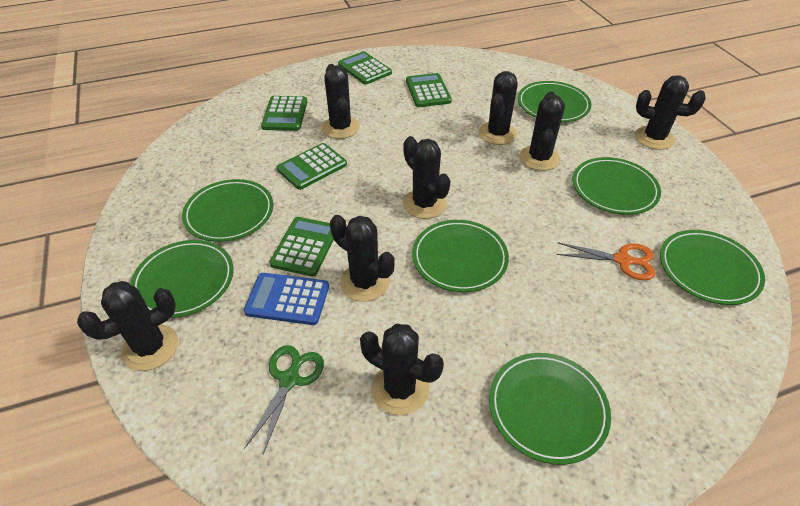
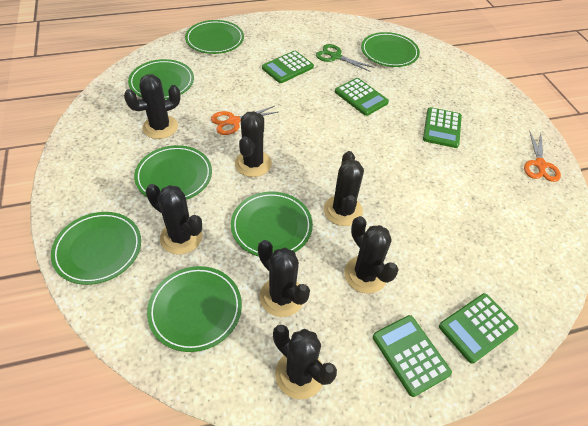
black cactus: [77,281,178,371] [322,64,360,139] [330,215,395,302] [360,324,444,415] [403,136,450,219] [479,71,517,145] [520,91,565,171] [635,75,706,150] = 8 -> [124,74,181,139] [146,184,202,254] [235,111,272,177] [258,240,310,317] [273,325,337,400] [324,151,364,226] [344,216,399,294] = 7
blue calculator: [244,273,329,325] = 1 -> none = 0
orange scissors: [556,242,655,280] = 1 -> [211,106,278,135] [524,131,561,182] = 2

